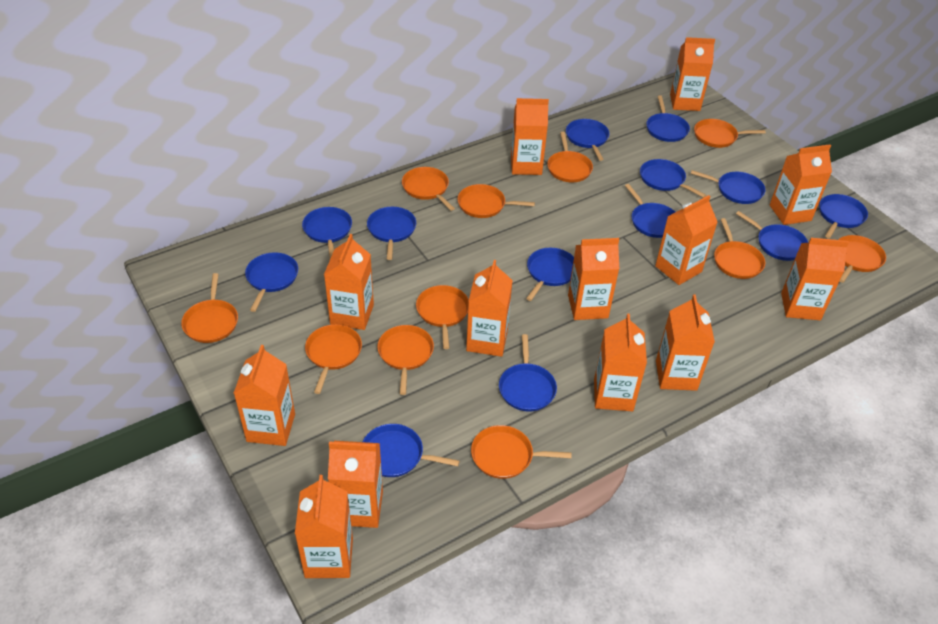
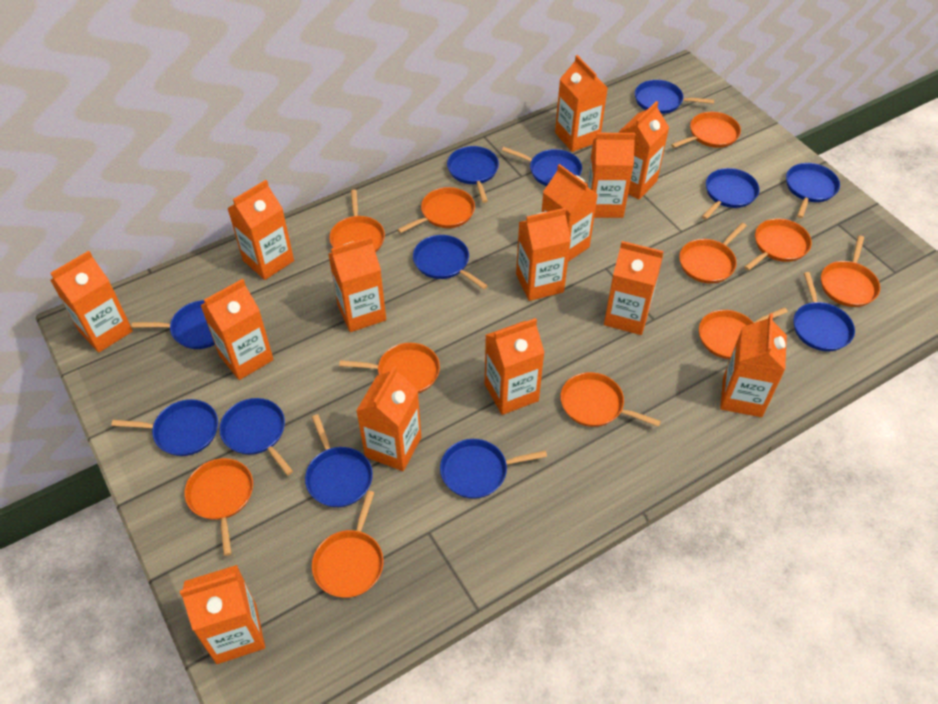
blue pan: [245,252,298,312] [302,207,352,259] [362,424,459,477] [367,207,416,260] [499,334,557,412] [526,248,574,301] [566,119,609,161] [625,184,675,238] [640,159,706,198] [646,95,690,142] [691,170,766,204] [736,211,808,261] [819,194,868,238] = 13 -> [111,399,218,456] [131,300,215,349] [219,398,293,475] [305,414,373,507] [413,235,488,289] [440,439,547,499] [447,146,499,203] [502,147,582,186] [635,80,714,114] [702,168,759,220] [786,163,840,218] [794,272,855,351] = 12
orange carton: [234,345,295,446] [295,475,353,578] [324,234,374,330] [328,441,383,528] [466,260,513,357] [511,98,549,175] [568,238,619,320] [594,314,647,411] [655,195,718,285] [656,294,715,391] [670,37,715,111] [770,144,832,225] [781,238,849,320] = 13 -> [50,251,133,353] [180,565,265,664] [200,279,274,380] [227,180,294,280] [328,237,386,332] [356,365,421,471] [485,318,545,415] [516,208,571,301] [542,164,598,262] [555,55,608,152] [587,133,636,218] [604,241,664,335] [619,101,669,199] [720,313,787,417] = 14

